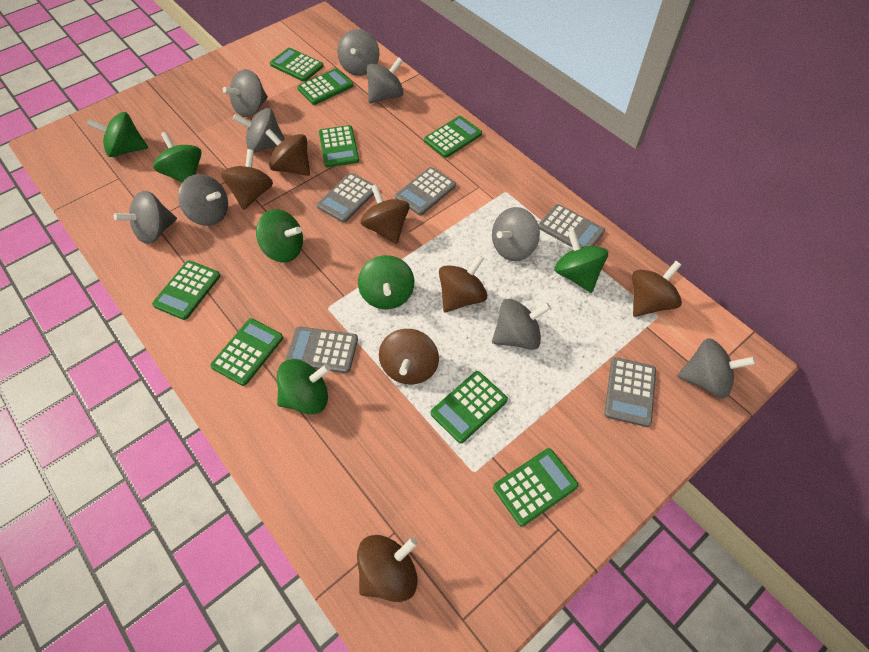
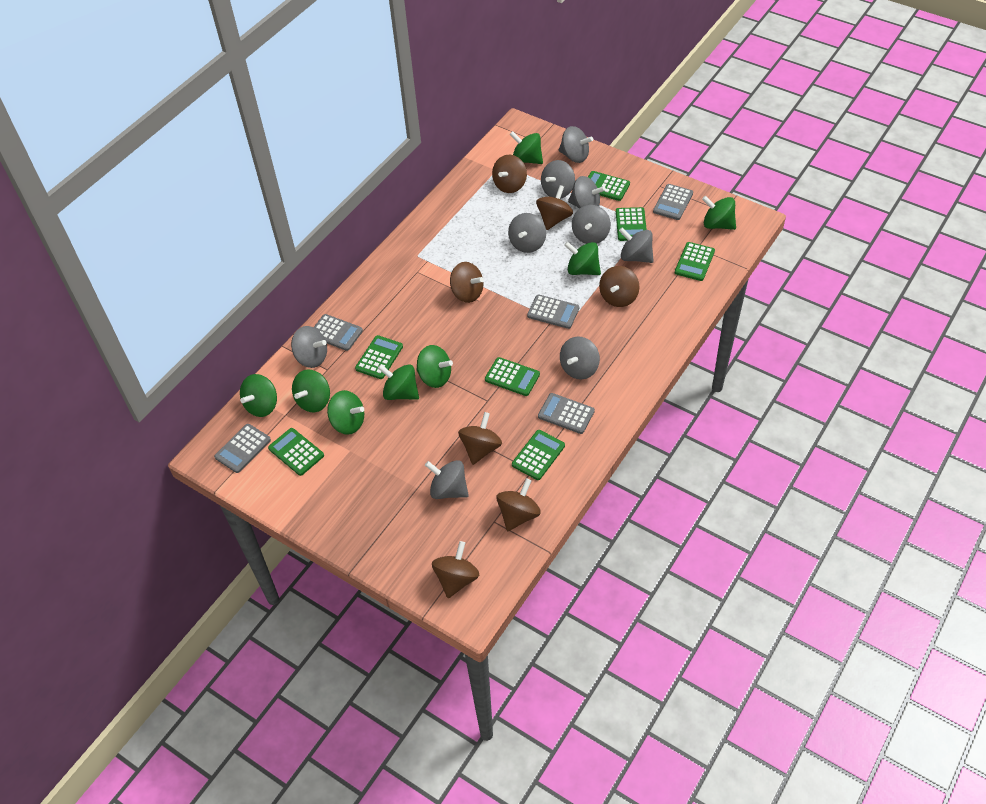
green calculator: [152,260,220,320] [210,318,283,386] [270,48,324,82] [297,68,353,105] [319,125,359,167] [424,116,482,158] [431,371,508,443] [493,448,578,527] = 8 -> [268,428,324,476] [355,335,403,379] [485,357,540,396] [512,430,565,480] [588,171,630,201] [616,207,647,241] [675,242,715,281] = 7
green spinning top: [87,112,148,157] [154,131,202,183] [256,209,303,263] [277,359,331,414] [358,255,414,309] [554,230,608,293] = 6 -> [240,374,277,417] [292,370,330,412] [327,390,364,435] [378,364,419,400] [416,345,453,388] [509,131,543,164] [564,241,601,275] [702,196,736,230] = 8

